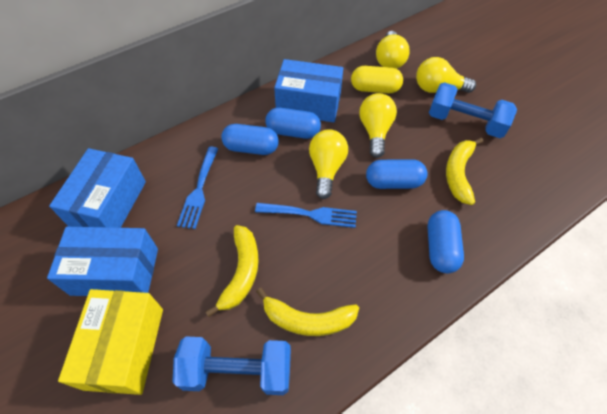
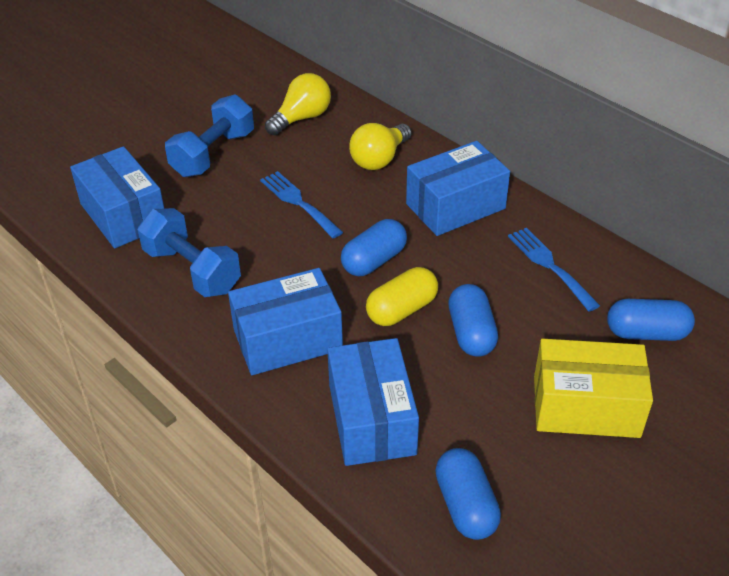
blue box: [47,227,158,296] [49,148,146,228] [274,59,343,122] = 3 -> [70,146,164,248] [228,268,343,375] [327,338,419,466] [406,141,510,236] = 4
yellow banana: [206,225,259,317] [256,288,359,336] [446,138,483,205] = 3 -> none = 0
yellow light bulb: [309,129,348,199] [359,93,397,158] [376,31,410,69] [416,57,476,93] = 4 -> [265,73,331,135] [349,123,411,170] = 2

